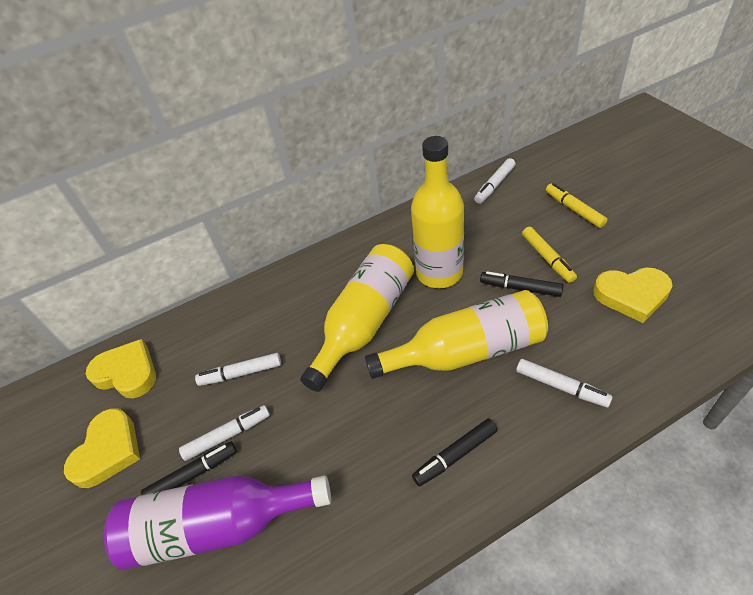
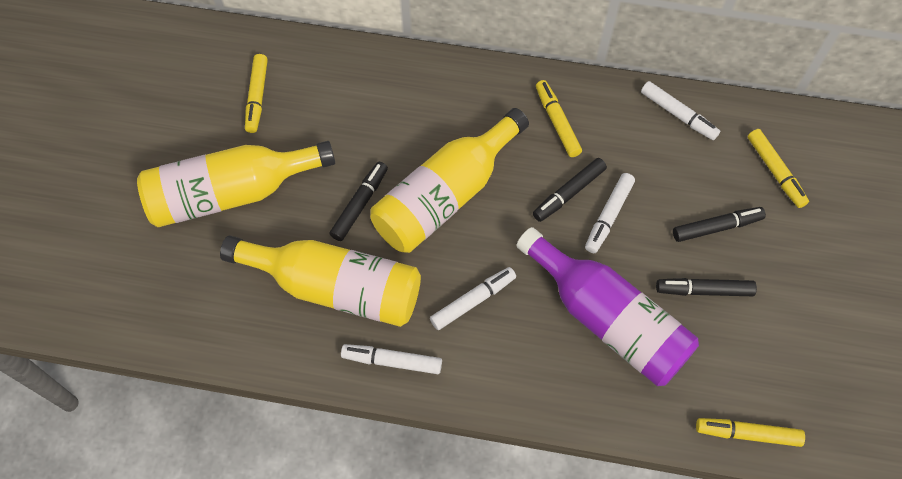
black marker: [141,442,237,495] [412,419,497,486] [480,271,563,297] = 3 -> [330,162,388,241] [533,158,607,222] [656,278,757,296] [673,207,766,242] = 4
yellow heart: [64,408,140,488] [86,339,156,398] [593,267,673,323] = 3 -> none = 0
yellow marker: [522,227,577,283] [546,183,607,228] = 2 -> [245,54,268,133] [536,80,582,157] [696,418,805,447] [748,129,809,208] = 4

